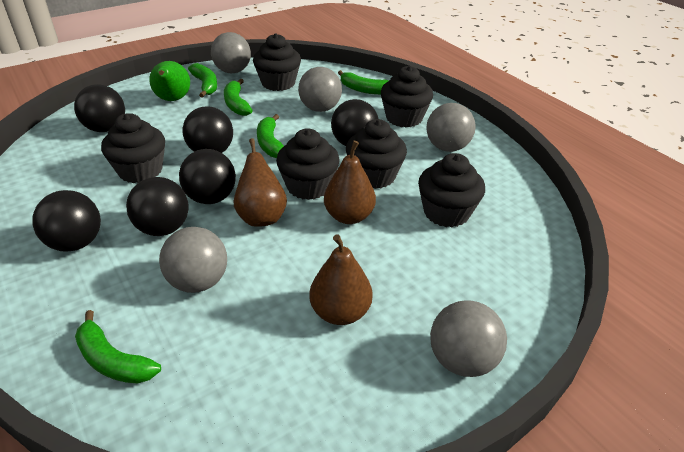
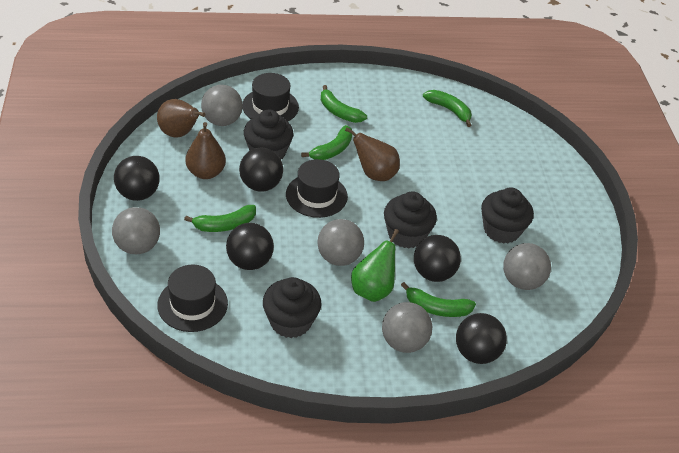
black ball: [33,190,101,252] [74,84,125,132] [126,177,189,236] [179,149,236,204] [182,106,233,153] [331,99,378,146] = 6 -> [114,156,159,201] [226,223,274,270] [239,148,283,192] [414,235,461,282] [456,313,507,364] = 5
black cupcake: [101,113,165,183] [253,34,301,91] [276,128,340,200] [346,119,407,189] [381,66,433,127] [418,153,485,227] = 6 -> [244,110,293,159] [263,277,322,338] [384,192,437,248] [481,187,534,244] = 4
black hat: none = 0 -> [157,265,228,332] [242,73,299,121] [286,159,348,218] = 3

